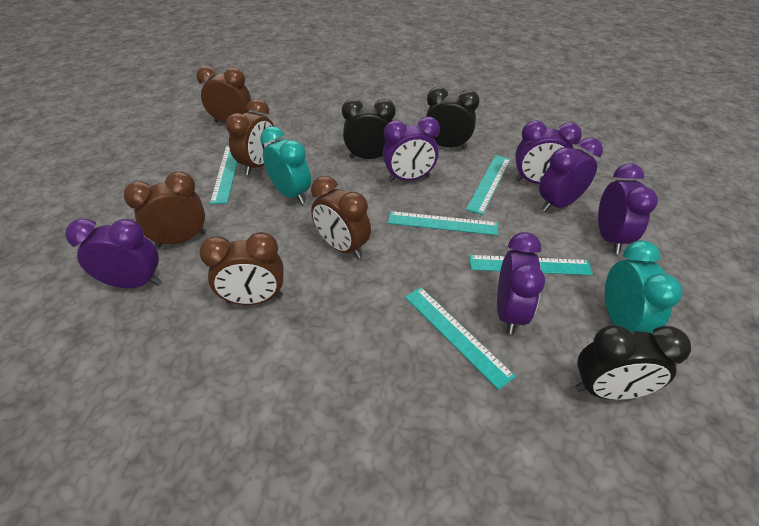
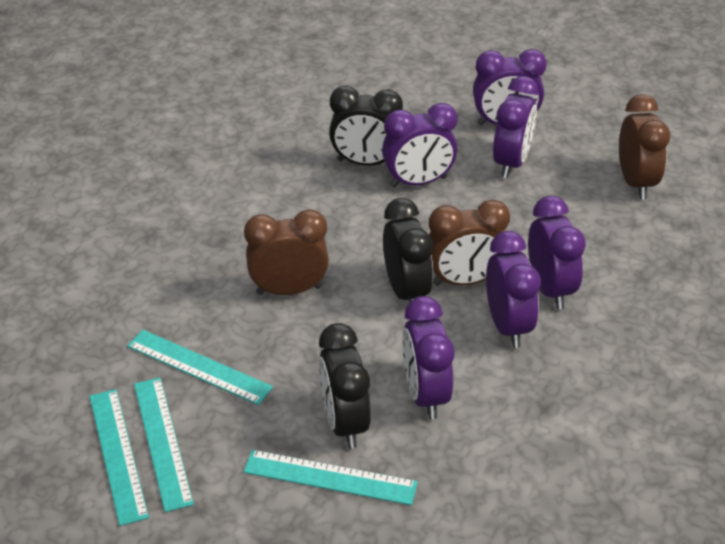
brown clock: [124,171,206,247] [196,66,251,123] [199,232,283,305] [226,99,276,175] [311,176,371,259] = 5 -> [244,209,329,295] [429,200,510,286] [619,94,670,199] = 3
turquoise clock: [260,126,311,204] [605,241,682,334] = 2 -> none = 0
turquoise ruler: [210,146,237,204] [388,211,498,235] [405,287,516,390] [466,155,510,215] [469,255,593,275] = 5 -> [90,389,149,526] [127,330,273,405] [134,378,194,512] [244,450,418,505] = 4

